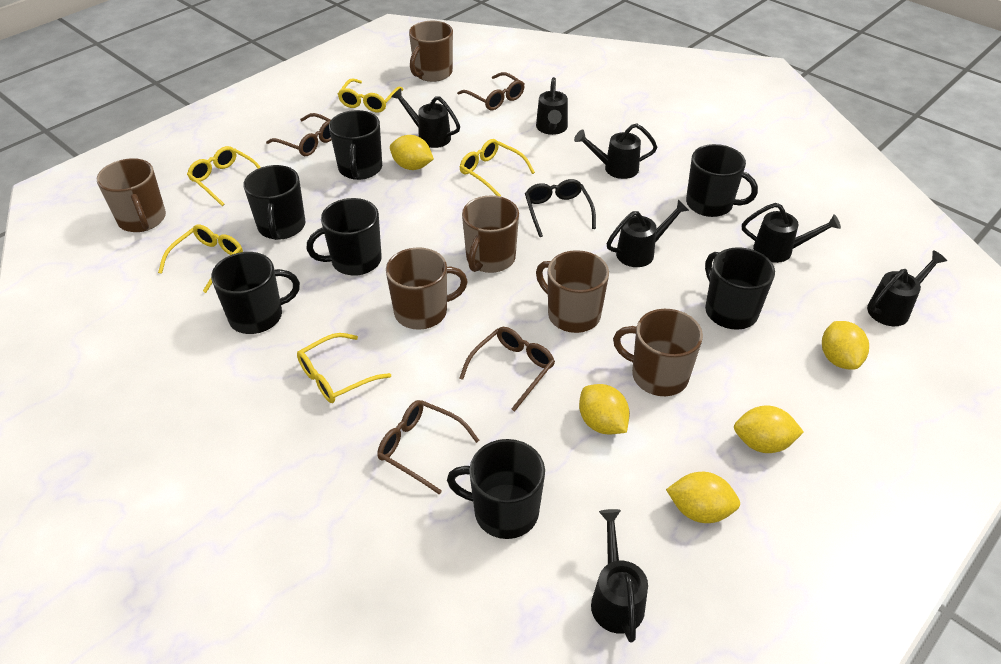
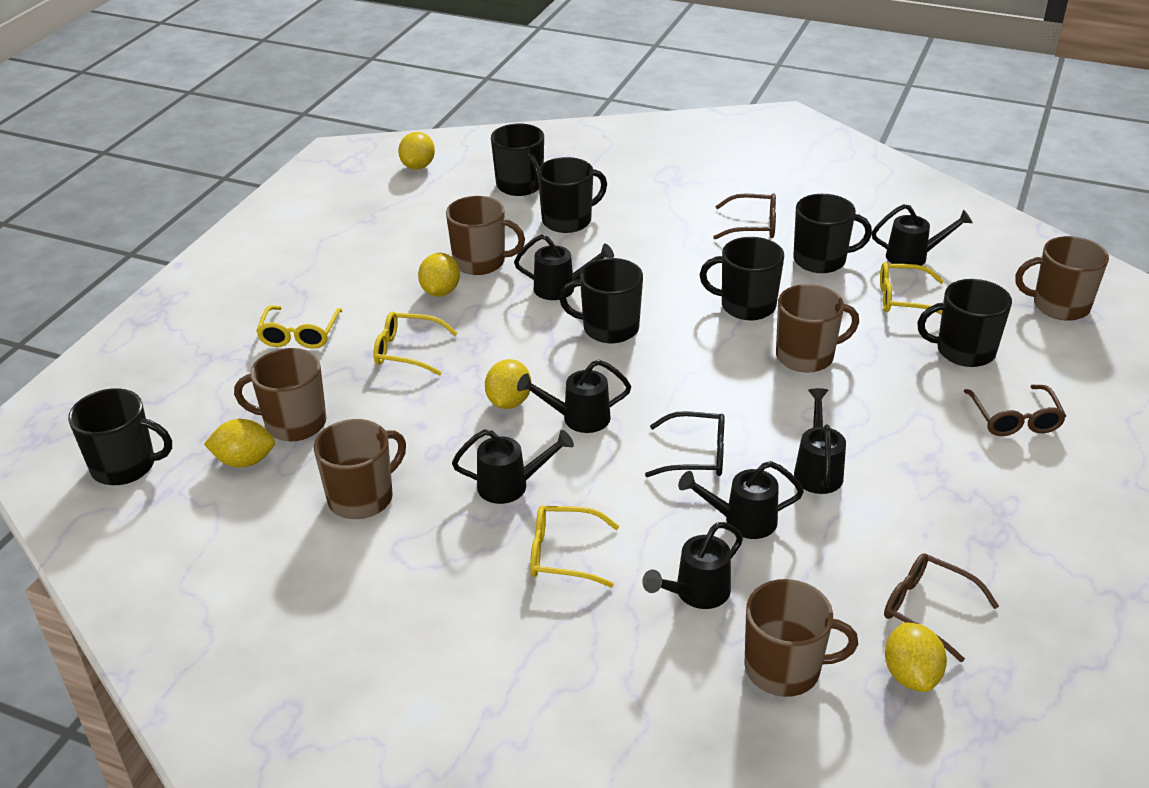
brown glasses: [266,113,331,156] [377,400,479,495] [457,72,524,110] [459,327,555,412] = 4 -> [713,193,776,239] [884,553,999,662] [964,385,1066,436] = 3
yellow glasses: [158,224,243,293] [187,146,261,206] [297,333,391,403] [338,78,404,113] [460,139,535,196] = 5 -> [256,305,343,349] [373,311,458,376] [530,506,620,587] [880,262,944,315] = 4

